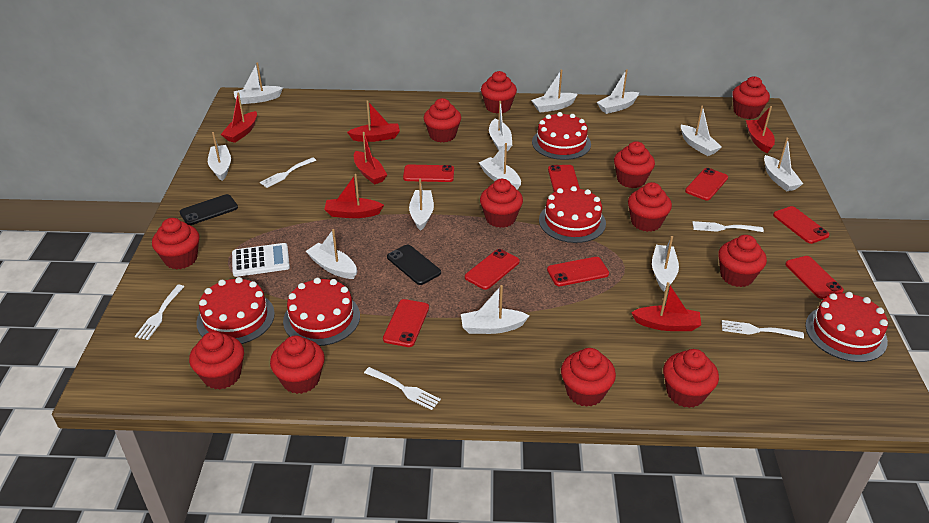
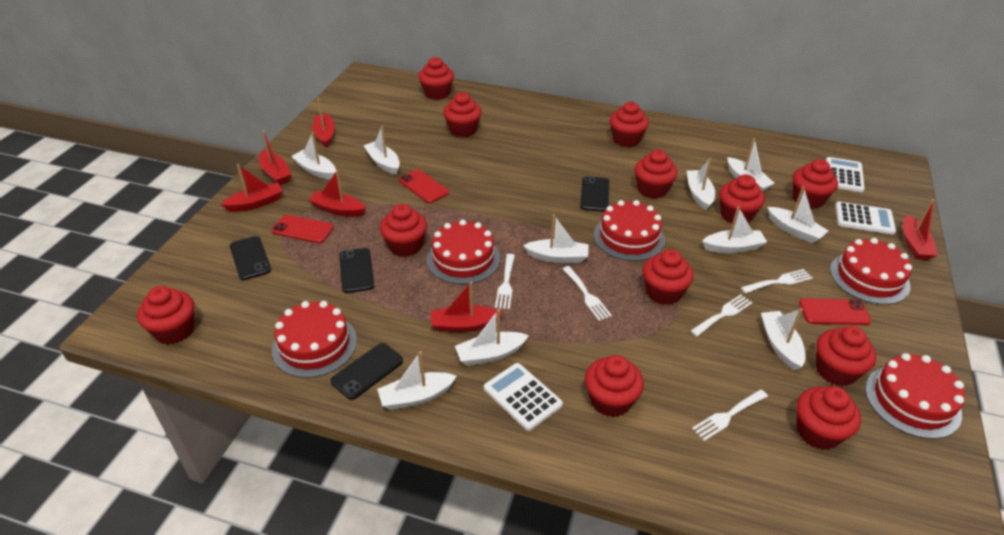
black phone: [180,194,238,225] [387,245,441,285] = 2 -> [230,236,271,280] [331,343,403,400] [339,248,374,293] [580,176,609,212] = 4
red phone: [383,299,429,347] [403,164,454,182] [465,249,520,290] [547,257,609,286] [548,165,580,192] [685,168,728,200] [773,206,830,244] [785,256,844,299] = 8 -> [272,215,334,243] [399,169,449,203] [799,298,871,325] = 3
white boat: [208,132,231,181] [234,62,283,104] [306,229,357,279] [409,178,434,231] [461,285,530,334] [479,143,521,190] [489,101,512,151] [531,70,578,113] [597,69,639,114] [652,236,679,291] [681,106,722,156] [764,138,803,192] = 12 -> [291,132,336,180] [364,126,400,175] [377,351,457,410] [455,309,529,366] [523,215,588,263] [687,158,715,210] [702,206,767,253] [728,138,775,191] [761,308,805,370] [768,186,828,243] = 10
white calculator: [232,243,290,277] = 1 -> [484,363,563,431] [826,157,865,192] [835,202,896,235] = 3

